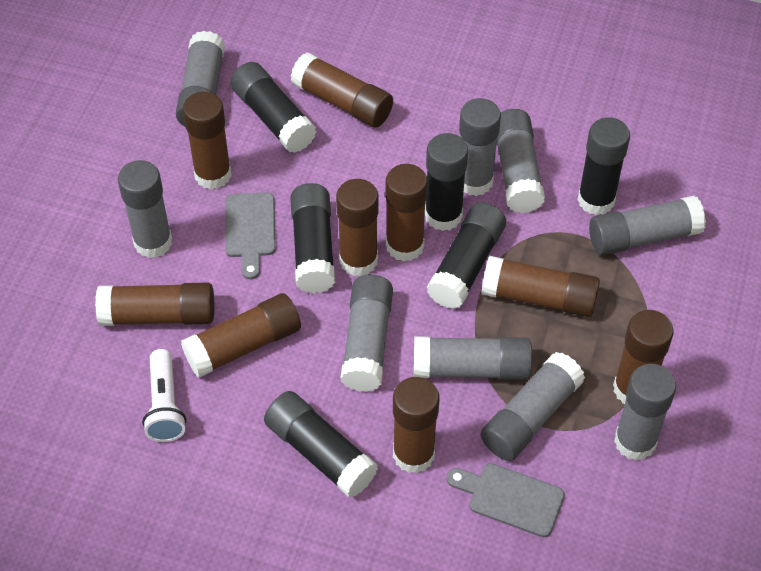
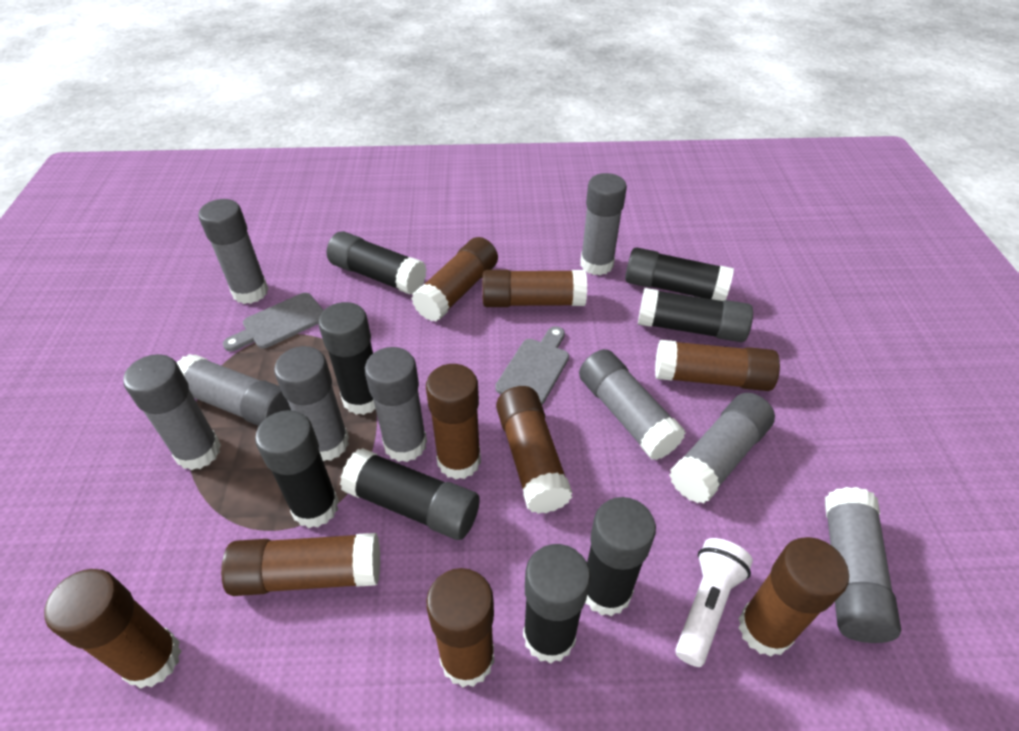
black glue stick: [230,62,316,153] [264,391,378,498] [290,183,335,293] [425,133,468,231] [427,202,506,309] [577,117,630,215] = 6 -> [255,410,339,528] [318,302,375,415] [327,231,427,294] [340,448,480,540] [523,544,591,664] [585,497,656,616] [625,247,734,301] [638,288,753,342] = 8

